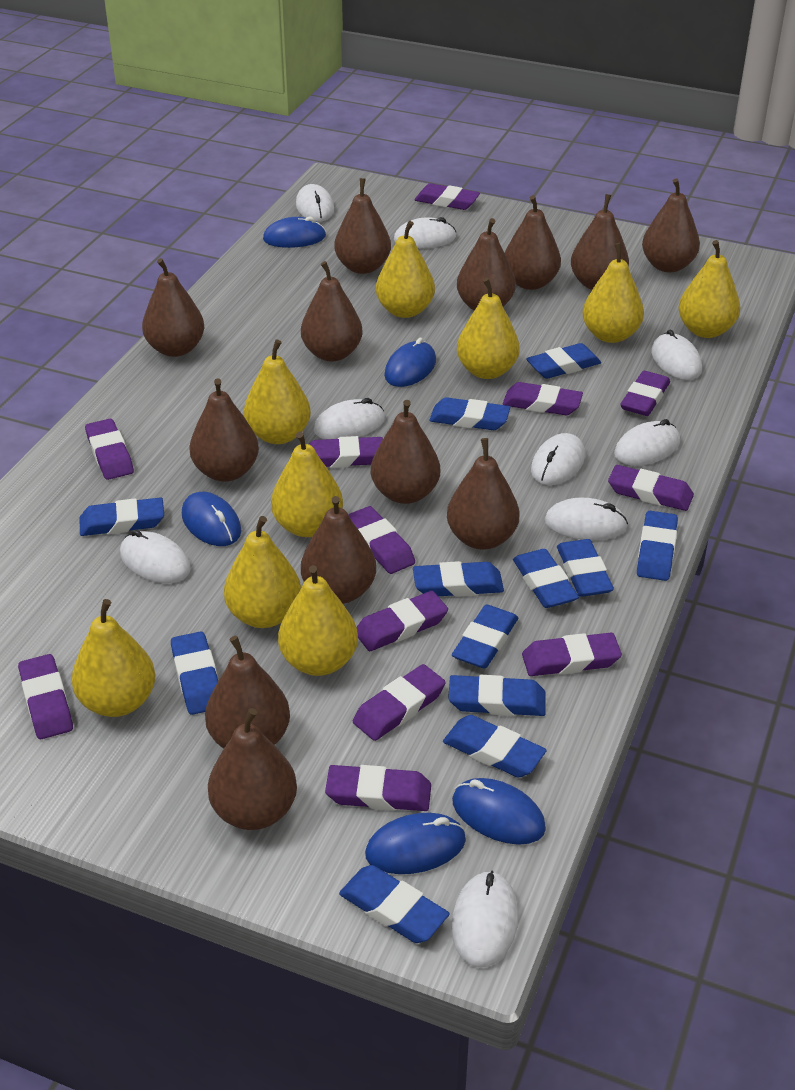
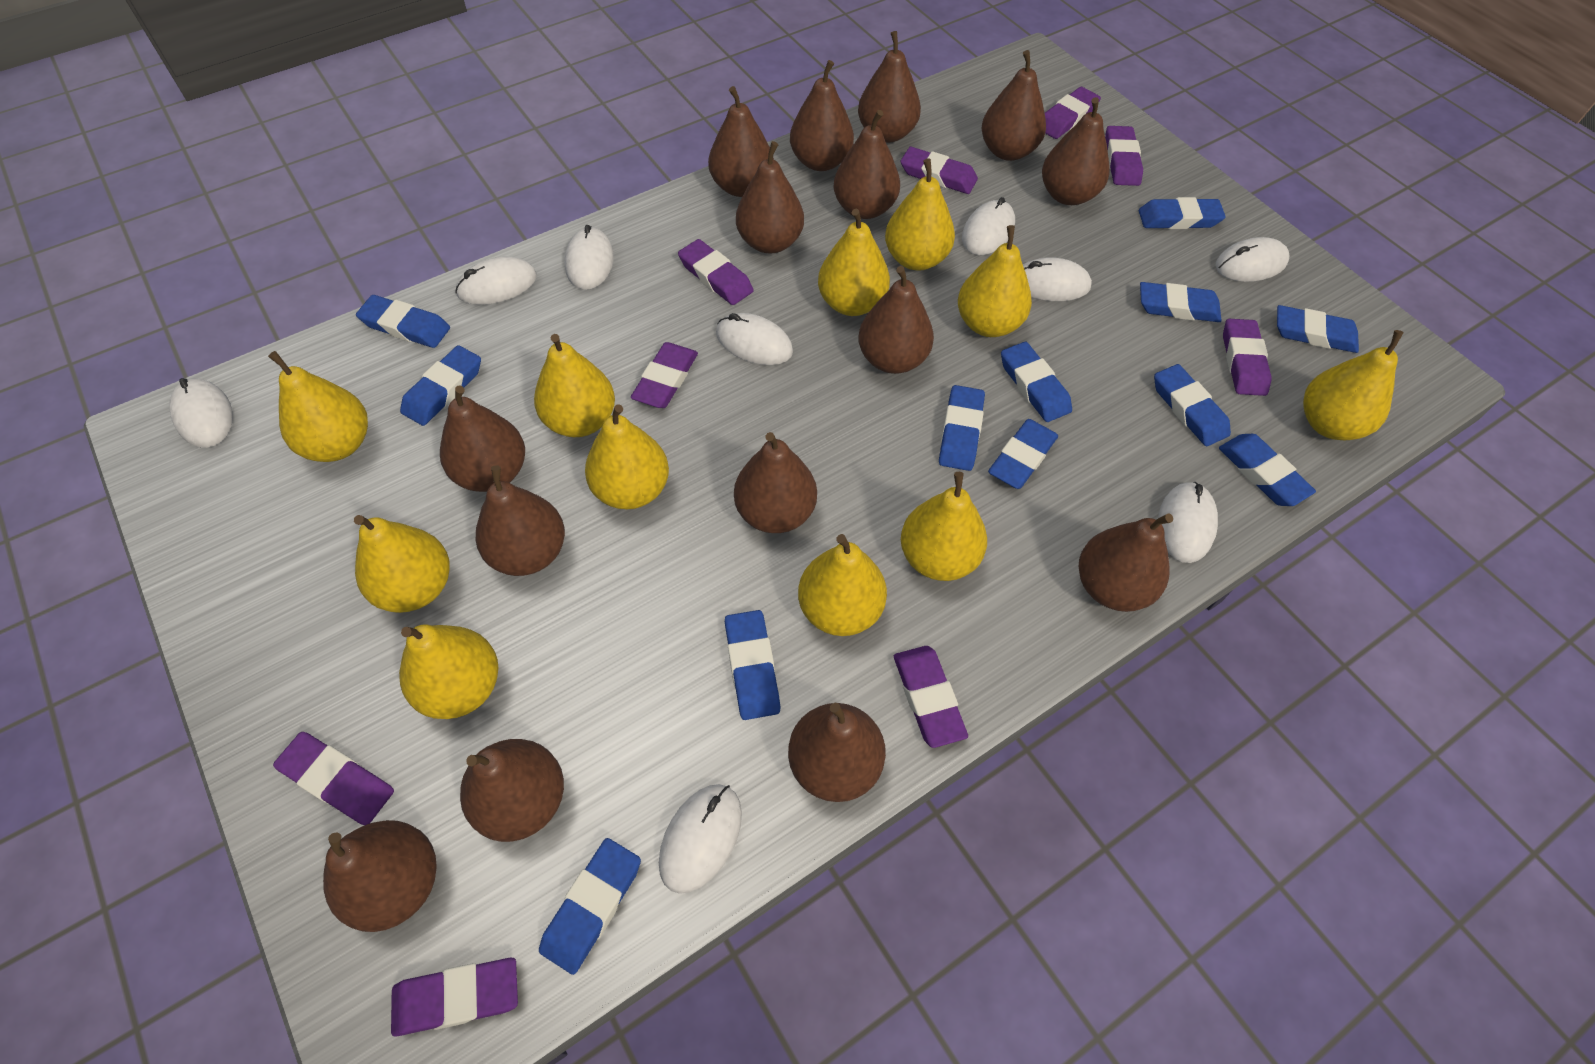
blue mouse: [182,492,241,546] [263,216,326,248] [365,813,466,874] [384,338,436,387] [452,778,546,845] = 5 -> none = 0
brown pear: [142,258,204,357] [189,378,259,482] [205,636,290,748] [208,708,297,830] [301,261,363,361] [301,496,376,604] [334,178,391,274] [371,400,440,504] [447,438,519,550] [457,218,516,311] [505,195,561,290] [571,194,629,290] [642,178,700,272] = 13 -> [323,820,437,932] [440,386,525,492] [460,739,564,842] [476,465,565,576] [708,86,774,197] [734,432,817,533] [736,141,804,254] [788,703,886,802] [790,60,854,171] [834,110,900,219] [858,31,921,143] [858,266,934,374] [982,50,1046,161] [1042,97,1110,205] [1079,513,1173,612] = 15
purple eraser: [18,654,73,739] [85,419,134,480] [309,436,383,468] [325,765,431,811] [348,506,415,574] [353,664,446,741] [357,591,448,651] [415,183,480,210] [503,382,583,415] [522,633,622,676] [608,465,694,511] [620,371,670,416] = 12 -> [273,732,394,825] [391,958,518,1037] [631,342,698,408] [678,239,754,305] [894,646,968,748] [900,147,978,194] [1045,87,1101,139] [1105,126,1143,186] [1223,319,1272,396] = 9
yellow pear: [71,599,155,717] [224,516,301,628] [244,339,311,444] [271,432,343,537] [278,565,358,676] [376,221,435,318] [457,278,520,379] [582,243,644,343] [678,240,740,338] = 9 -> [268,351,368,462] [354,515,450,613] [399,624,498,719] [534,334,615,437] [585,404,669,509] [798,534,887,636] [818,209,890,316] [885,158,955,271] [901,472,987,581] [958,225,1032,337] [1303,330,1404,441] = 11

